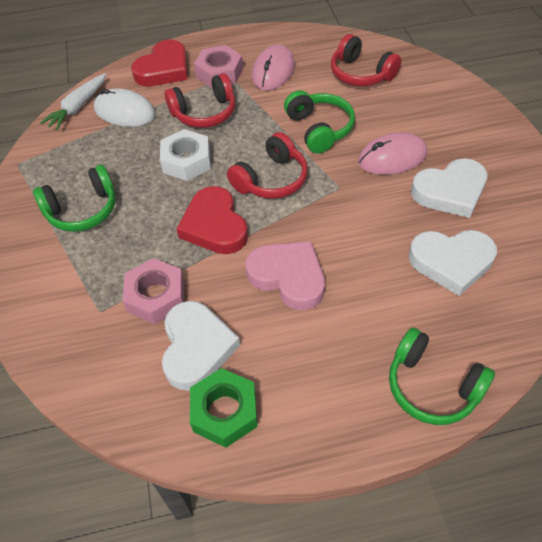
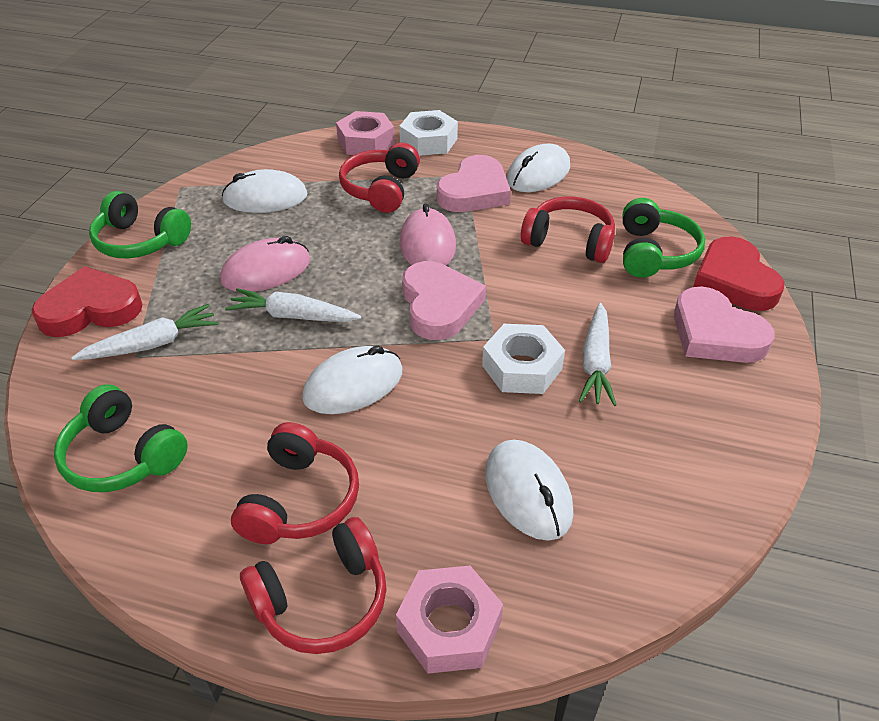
green nut: [190,368,257,448] = 1 -> none = 0
pink heart: [246,241,325,310] = 1 -> [402,261,486,340] [437,155,511,212] [674,286,774,363] = 3
red headphones: [165,73,235,128] [227,132,308,199] [331,34,401,86] = 3 -> [231,422,359,544] [240,517,387,654] [339,143,420,213] [521,197,615,263] = 4
white carrot: [40,73,106,130] = 1 -> [71,304,218,360] [225,288,361,322] [579,303,616,406] = 3
white heart: [162,301,240,391] [409,230,497,296] [411,158,488,218] = 3 -> none = 0
white mouse: [94,88,155,127] = 1 -> [222,169,308,213] [302,346,403,414] [485,440,574,541] [507,143,570,192] = 4
white nut: [160,129,211,181] = 1 -> [399,110,458,156] [482,324,565,394] = 2

